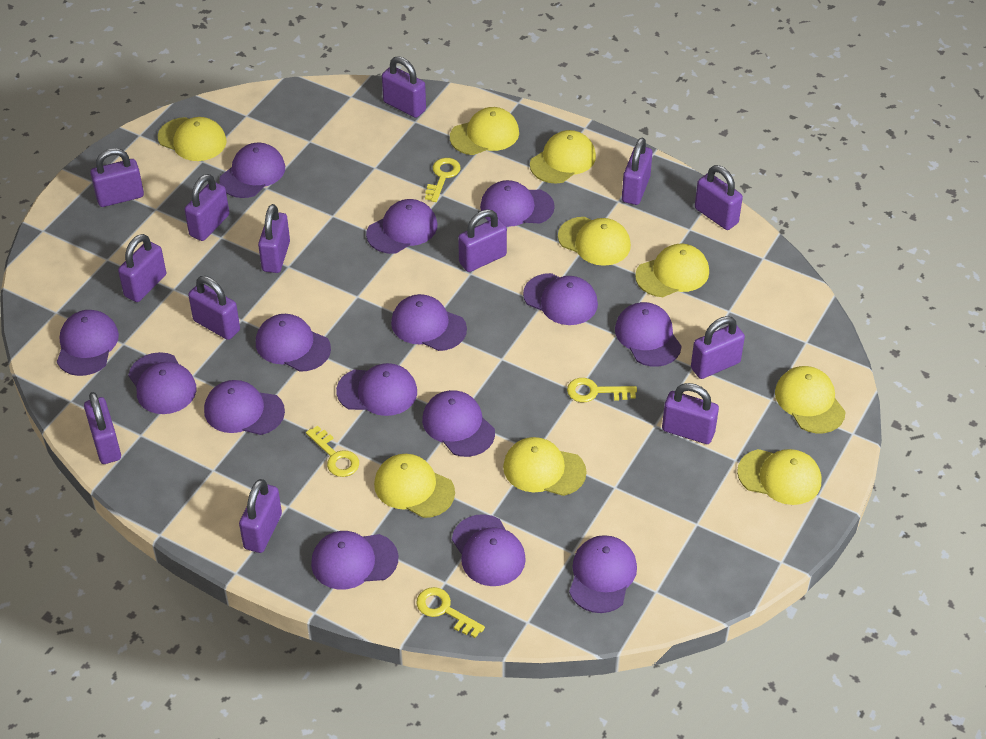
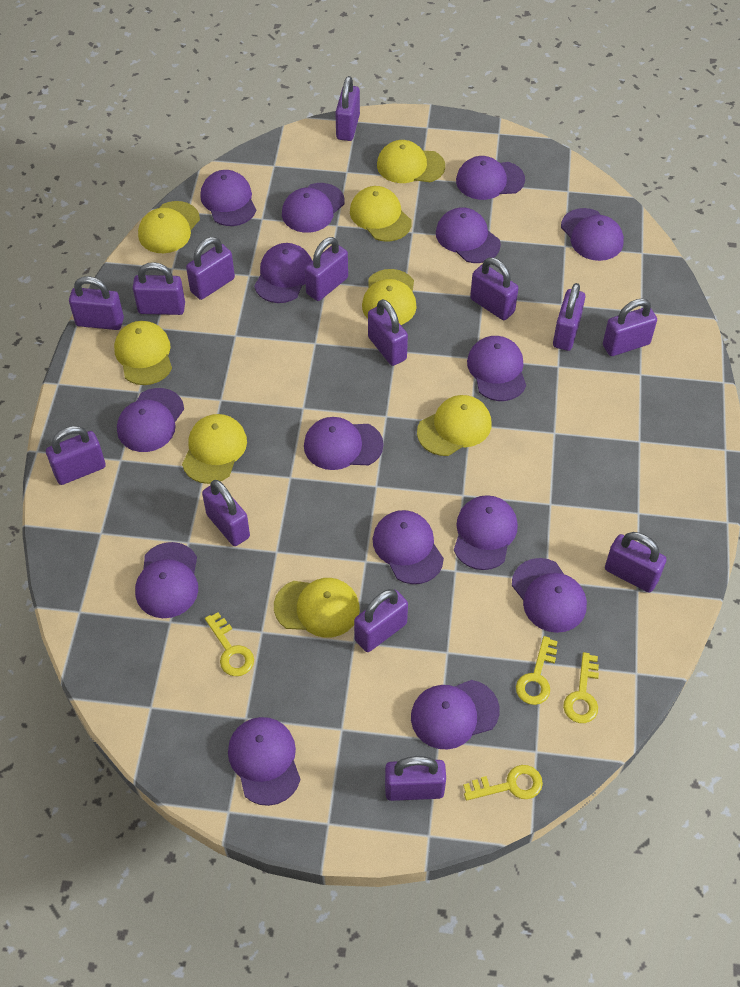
purple padlock: [84,392,121,464] [90,148,144,207] [118,234,166,302] [184,174,229,241] [188,276,240,340] [239,479,282,553] [258,204,290,273] [382,56,426,118] [458,210,507,272] [622,138,653,205] [662,383,719,444] [691,316,745,379] [695,165,743,230] = 13 -> [46,426,106,485] [69,276,124,330] [133,262,185,315] [186,237,235,300] [202,480,250,546] [305,237,348,301] [335,76,360,141] [354,589,408,652] [368,299,408,366] [385,756,446,801] [470,258,518,320] [553,283,585,351] [603,298,657,356] [605,532,667,593] = 14
yellow cap: [158,117,227,161] [374,454,455,518] [450,107,519,155] [503,437,587,496] [530,130,596,184] [558,217,631,266] [635,243,709,297] [737,449,821,505] [775,366,846,433] = 9 -> [114,321,172,385] [138,201,200,253] [182,414,247,484] [274,578,360,638] [350,186,412,242] [362,269,417,325] [377,140,445,183] [417,395,492,456] = 8

